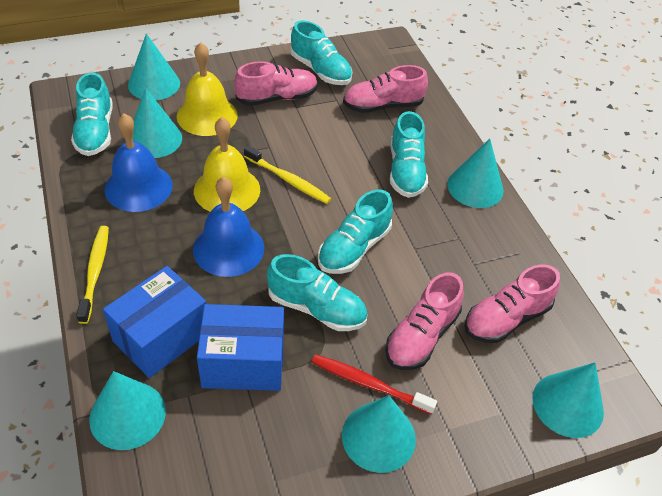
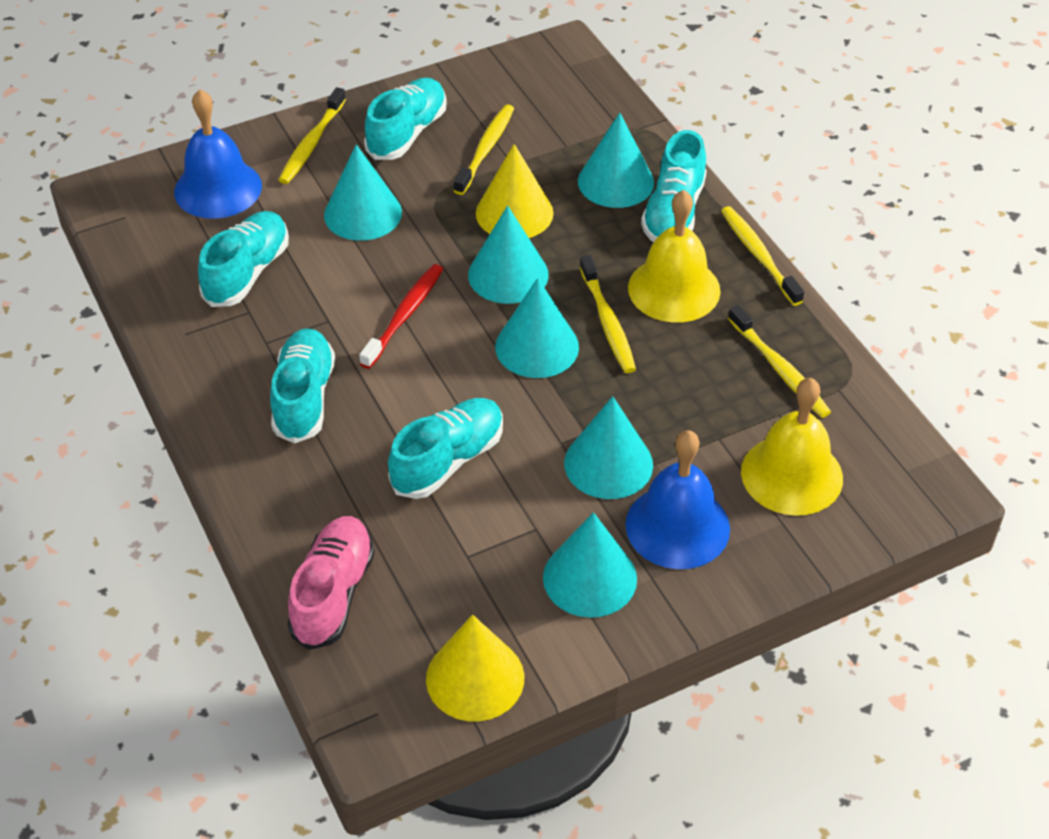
blue box: [103,266,206,378] [197,304,284,391] = 2 -> none = 0
pink shoe: [235,61,318,106] [343,65,428,113] [385,273,464,370] [464,264,560,343] = 4 -> [287,516,375,650] = 1
yellow cone: none = 0 -> [426,615,524,722] [476,144,554,238] = 2
yellow toothbrush: [76,226,109,324] [244,145,331,204] = 2 -> [279,87,346,184] [454,104,514,195] [580,255,636,373] [721,206,804,306] [728,305,831,418] = 5

